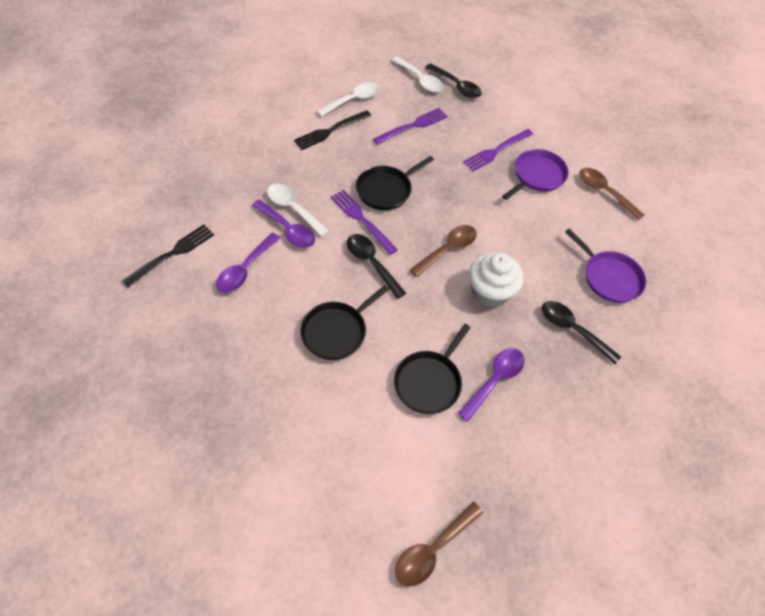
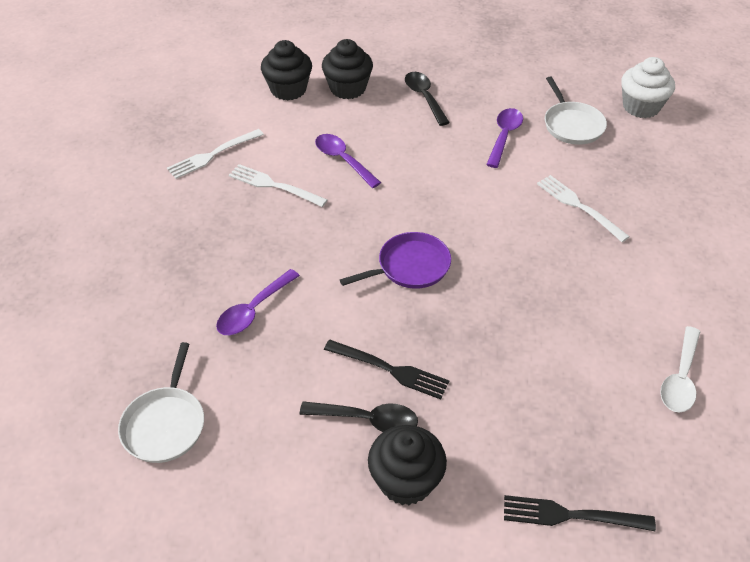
black cupcake: none = 0 -> [261,40,312,100] [322,39,373,99] [368,425,447,505] = 3
black pan: [300,285,389,360] [356,156,434,210] [394,324,471,414] = 3 -> none = 0
black spoon: [347,234,406,299] [425,63,482,98] [542,301,621,364] = 3 -> [300,401,418,432] [405,72,450,126] = 2
brown spoon: [395,502,483,586] [410,225,477,277] [580,168,644,220] = 3 -> none = 0
purple fork: [331,189,398,255] [373,108,448,144] [463,129,533,171] = 3 -> none = 0
purple pan: [502,149,569,200] [565,228,646,303] = 2 -> [340,232,451,289] = 1
white fork: none = 0 -> [167,129,264,179] [229,164,327,207] [537,175,630,242] = 3
white pan: none = 0 -> [118,342,204,463] [545,76,607,145] = 2
white spoon: [267,183,329,237] [317,82,379,117] [392,56,443,92] = 3 -> [660,326,700,413] = 1

